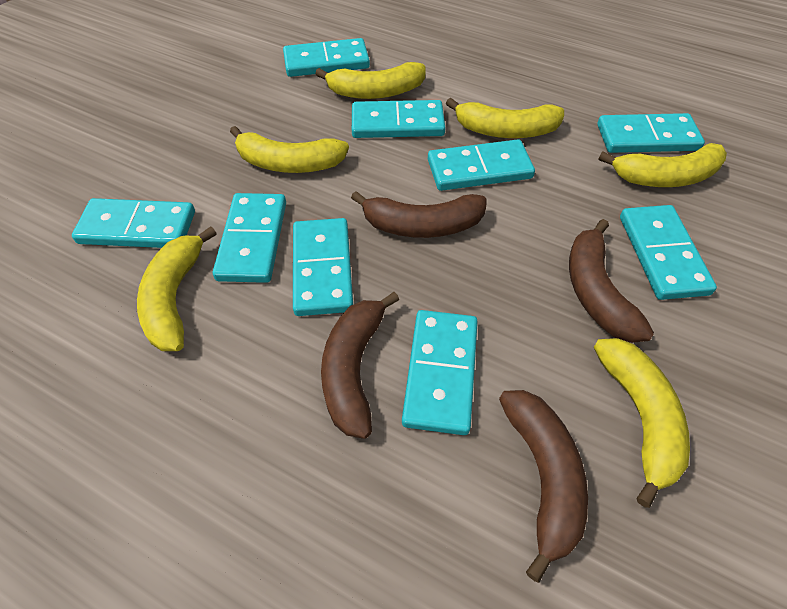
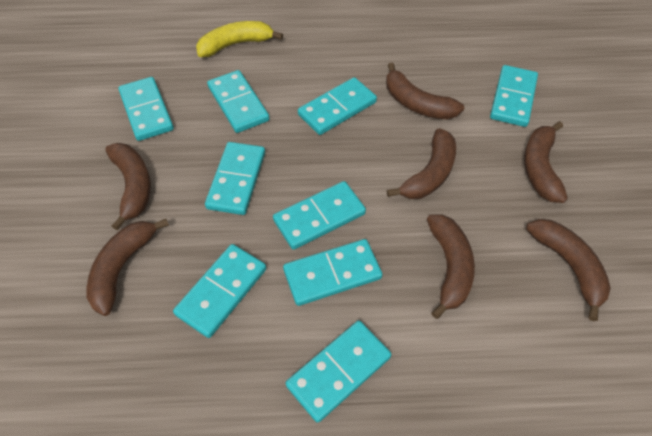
brown banana: [321,292,399,439] [351,191,487,238] [499,390,588,583] [569,219,654,343] = 4 -> [87,219,169,316] [105,143,151,230] [386,63,464,119] [387,128,456,199] [427,214,475,319] [524,121,568,203] [526,219,611,321] = 7
yellow banana: [137,226,217,351] [230,126,349,173] [315,62,426,99] [446,98,564,138] [594,338,690,508] [598,143,727,187] = 6 -> [196,21,283,57] = 1

